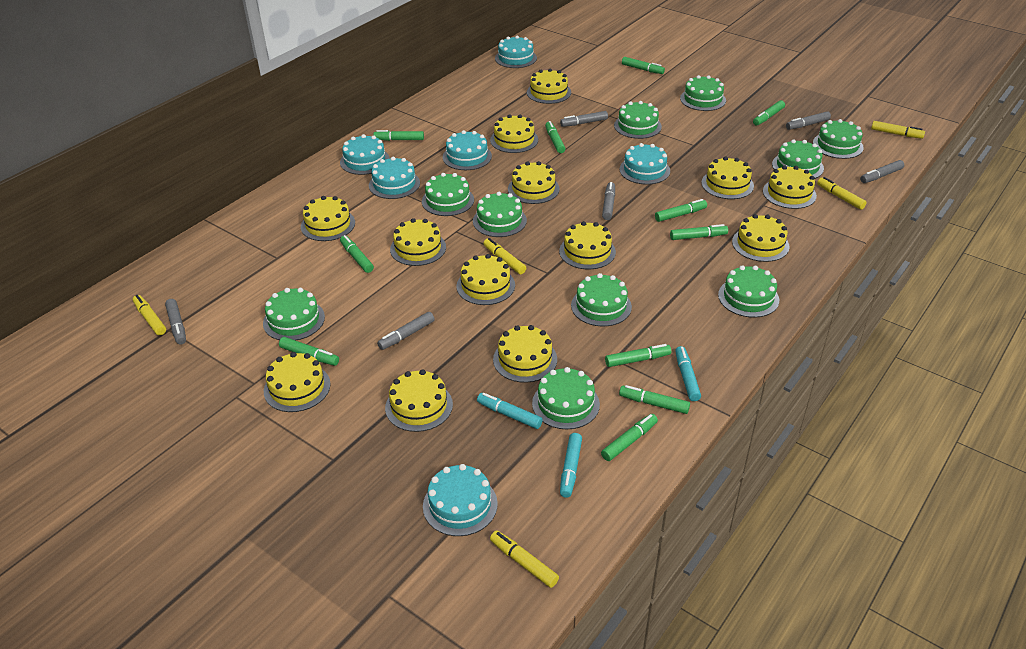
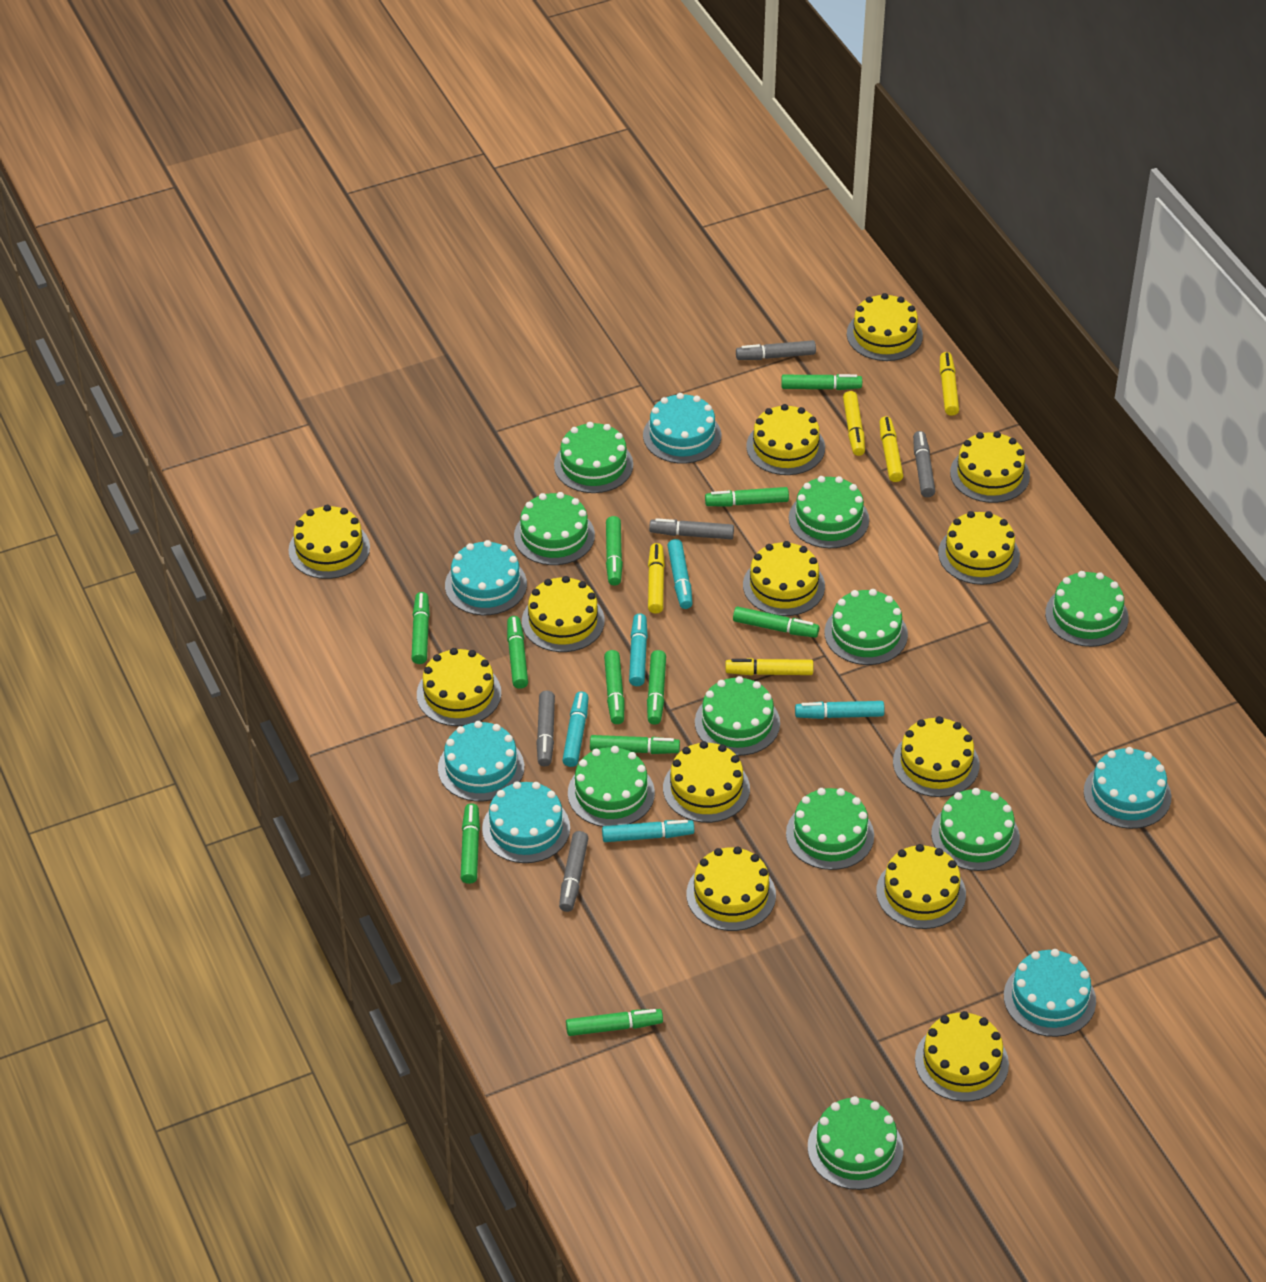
grey marker: [165,299,186,345] [377,312,435,350] [560,111,608,127] [602,182,615,220] [786,111,831,130] [860,160,904,183] = 6 -> [536,691,555,766] [559,831,588,912] [649,518,734,539] [736,340,816,360] [913,431,936,497] = 5
turquoise marker: [477,393,543,429] [560,433,582,498] [675,346,701,401] = 3 -> [562,691,589,767] [602,820,694,842] [629,613,648,686] [667,539,693,609] [795,701,884,719] = 5

